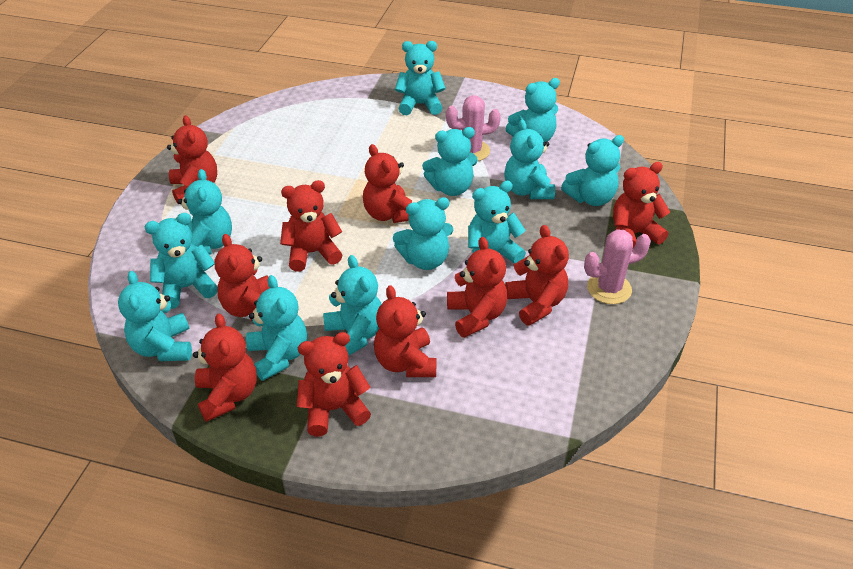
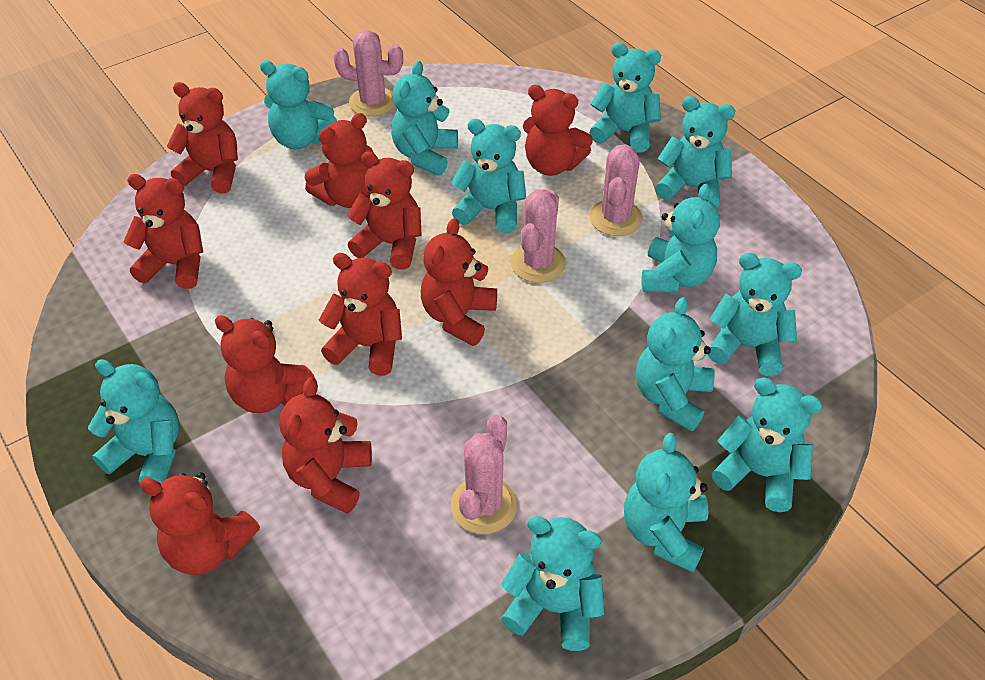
pink cactus: [446,95,501,161] [584,229,651,304] = 2 -> [333,30,403,117] [451,415,518,534] [511,189,566,283] [590,144,643,236] = 4

